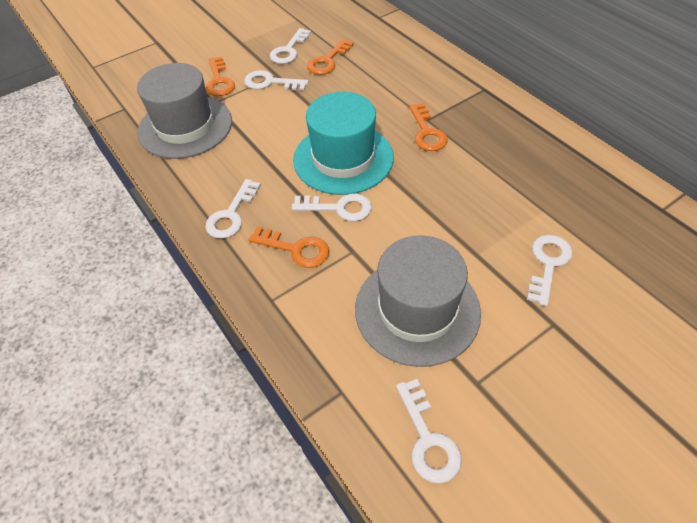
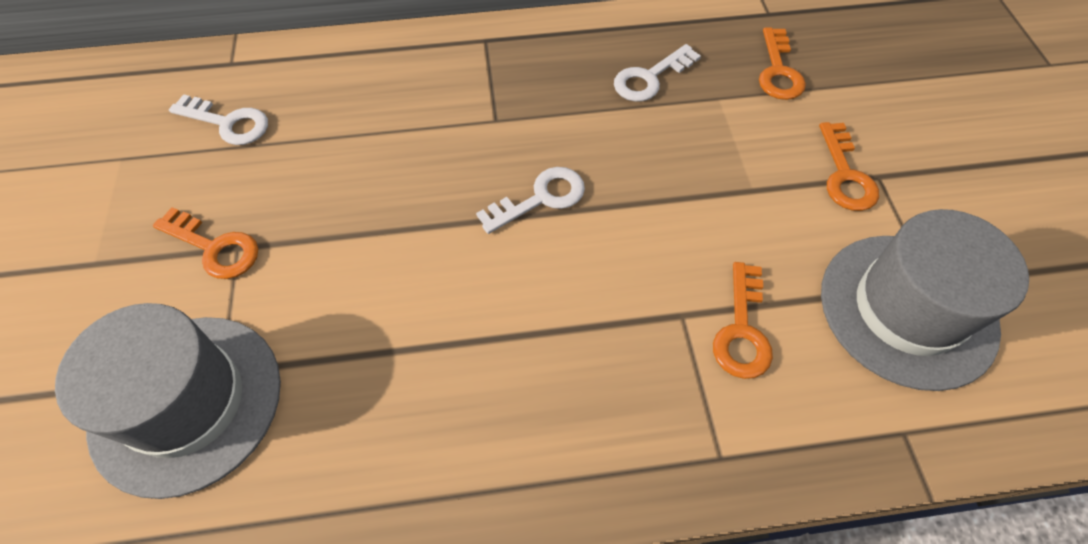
turquoise hat: [293,92,394,195] = 1 -> none = 0
white key: [205,179,261,239] [244,70,309,91] [270,28,311,64] [292,194,372,221] [396,379,462,483] [527,235,573,306] = 6 -> [169,94,268,145] [476,167,585,234] [614,44,701,102] = 3

